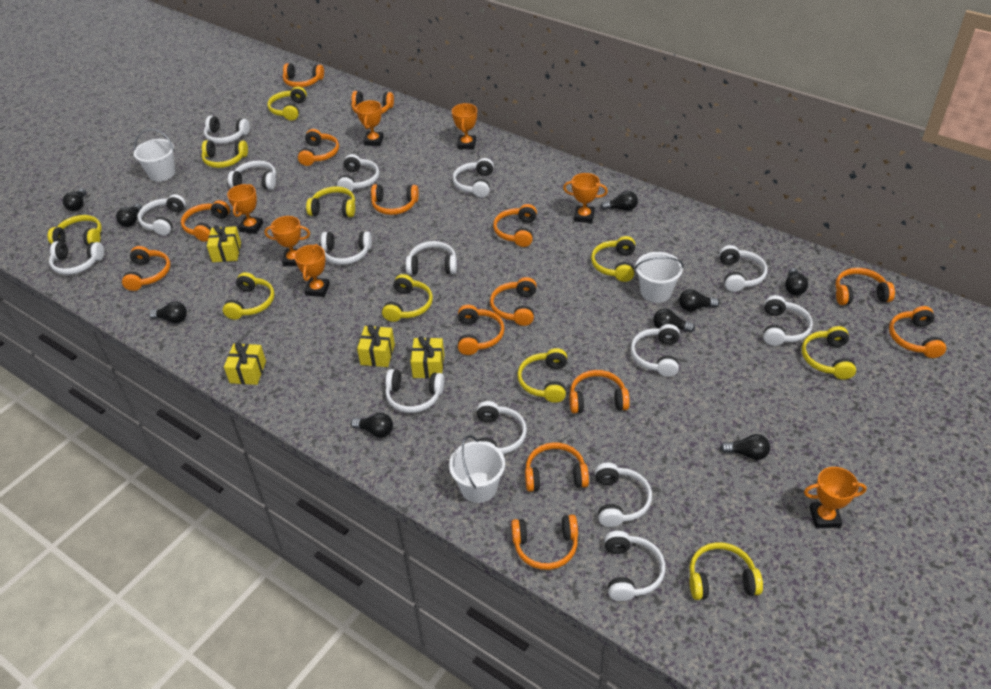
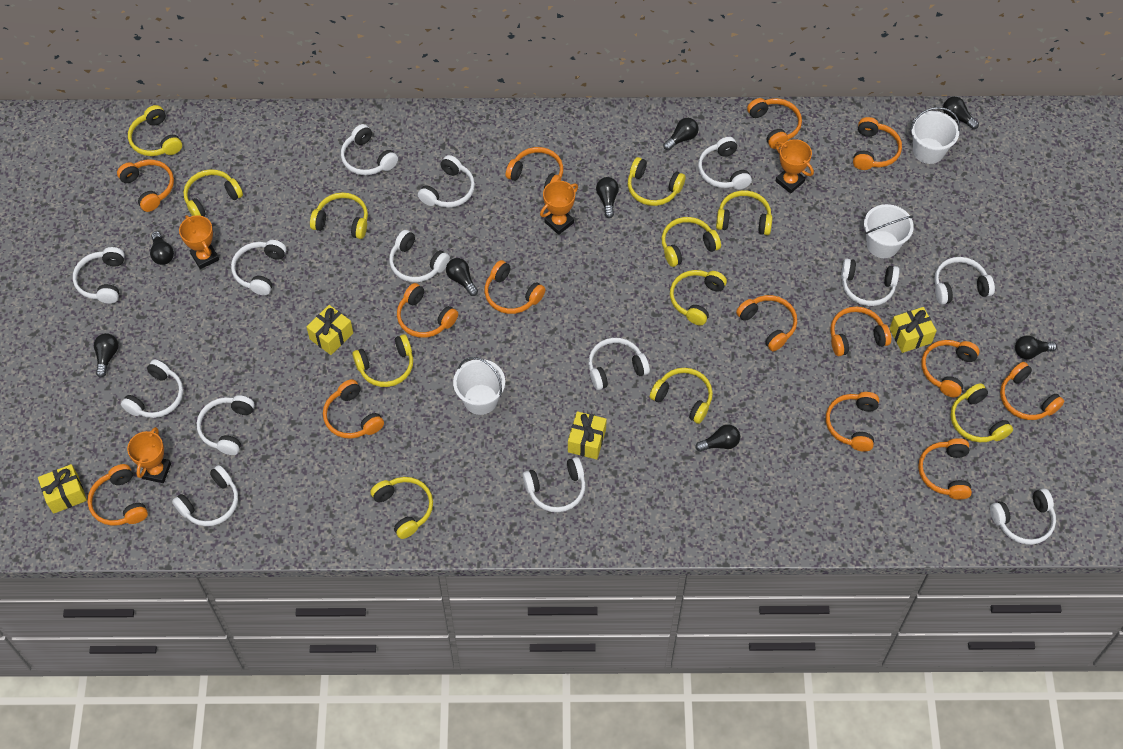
black light bulb: [63,188,86,211] [116,204,142,227] [149,302,187,323] [351,413,393,438] [601,191,638,211] [653,308,695,332] [679,289,719,311] [720,434,770,460] [785,268,808,295] = 9 -> [94,333,118,378] [150,231,174,265] [446,258,478,296] [596,177,619,218] [663,118,699,150] [695,425,740,452] [943,97,979,129] [1015,335,1057,359] = 8
orange trophy: [227,184,263,234] [264,216,310,266] [294,244,330,297] [356,100,384,146] [452,103,477,149] [563,173,608,223] [804,467,867,528] = 7 -> [127,427,171,483] [179,215,219,269] [540,181,578,235] [775,139,814,194] = 4
white headphones: [49,241,104,275] [138,194,186,236] [204,116,250,144] [228,160,276,190] [321,231,372,265] [337,154,379,192] [385,369,444,413] [406,241,457,275] [453,158,494,198] [477,401,527,454] [595,463,652,527] [605,531,665,601] [631,324,680,377] [719,245,767,292] [763,295,813,346] = 15 -> [73,247,125,304] [121,359,183,418] [172,465,238,526] [197,395,255,455] [231,240,286,295] [341,124,398,175] [389,230,450,282] [418,155,475,208] [522,457,586,512] [588,338,650,390] [698,137,752,190] [841,259,900,306] [934,257,995,305] [990,488,1056,545] = 14
yellow headphones: [48,215,102,246] [202,140,248,168] [223,272,274,320] [267,86,307,121] [306,186,355,217] [382,274,433,322] [518,348,567,403] [591,236,635,282] [689,542,763,600] [802,326,856,380] = 10 -> [128,105,182,156] [183,169,243,217] [310,193,368,239] [352,334,413,387] [370,477,433,539] [628,157,686,206] [650,368,713,424] [662,217,721,267] [670,270,727,325] [716,190,772,235] [951,383,1013,442] = 11

